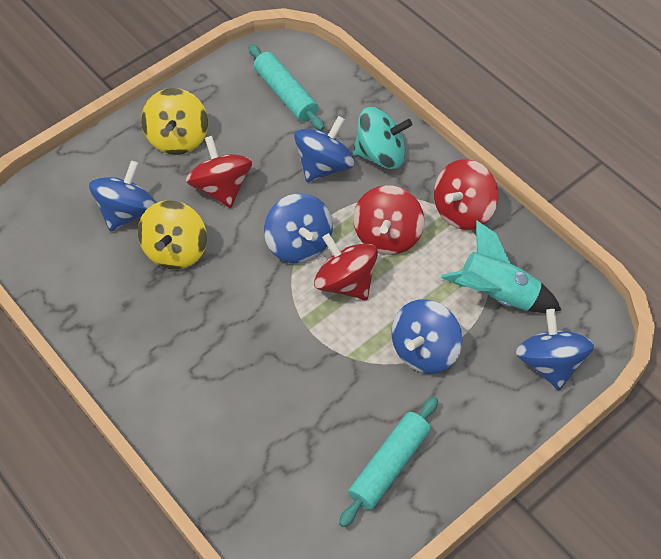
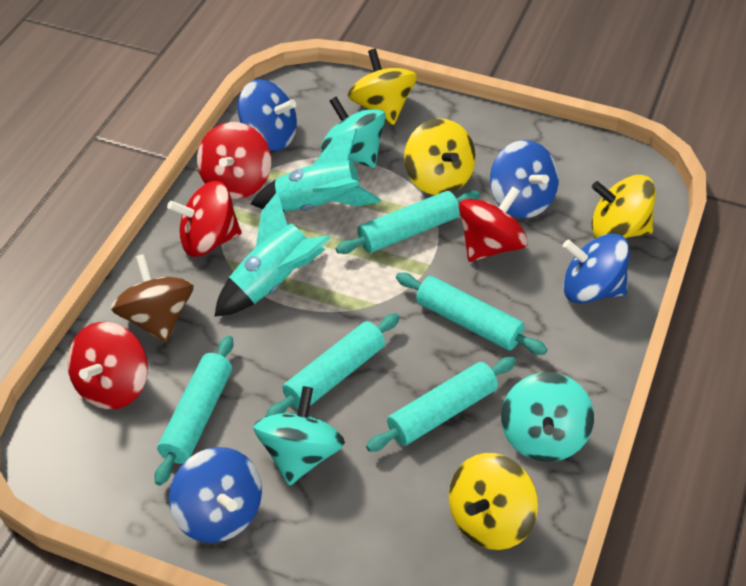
blue spinning top: [89,161,156,232] [264,193,333,264] [294,116,355,182] [391,299,462,374] [516,309,594,390] = 5 -> [169,447,262,543] [238,79,297,151] [490,140,559,218] [563,234,629,304] = 4
brown spinning top: none = 0 -> [111,254,194,343] = 1
turquoise rocket: [441,220,561,313] = 1 -> [214,191,331,317] [251,128,381,212] = 2
turquoise rolling pin: [248,44,325,131] [339,397,438,527] = 2 -> [154,335,233,486] [265,313,400,417] [336,190,480,254] [366,357,516,452] [396,273,547,355] = 5
turquoise spinning top: [353,107,412,169] = 1 -> [253,386,345,486] [321,96,386,168] [501,372,594,462] = 3
yellow spinning top: [138,200,207,270] [141,88,208,155] = 2 -> [348,49,417,125] [404,118,476,195] [449,453,538,550] [592,175,656,238] = 4

